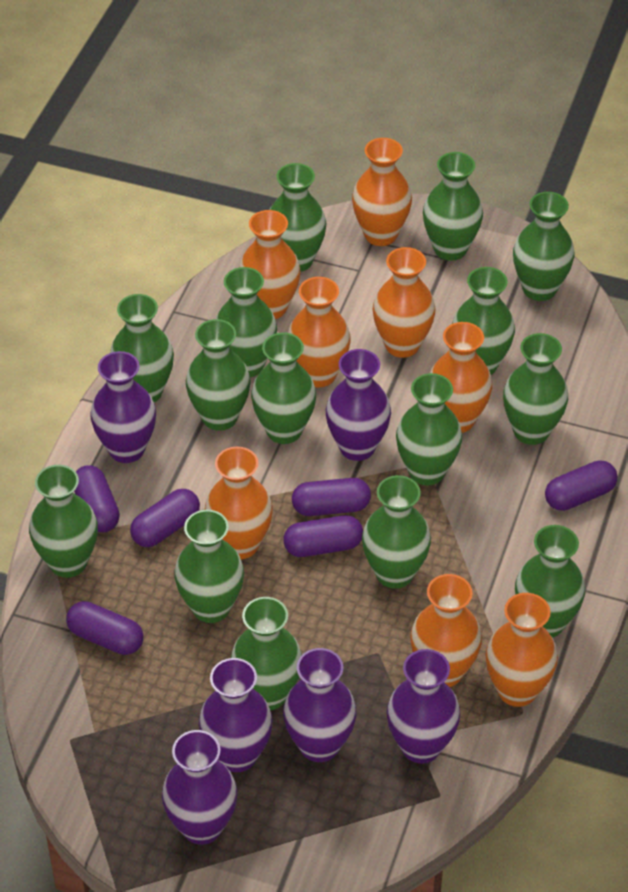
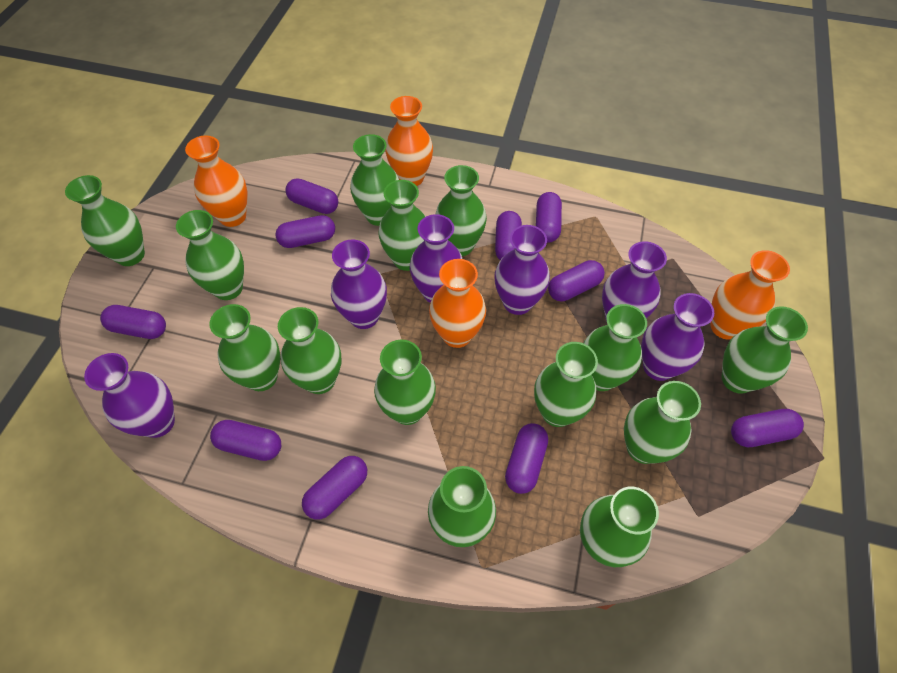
green vase: [29,465,98,578] [110,294,174,402] [174,510,244,623] [186,319,251,431] [216,267,277,377] [231,597,302,711] [251,332,316,444] [270,163,327,272] [362,475,431,589] [396,373,462,485] [423,152,483,261] [452,267,515,375] [503,333,568,445] [513,192,574,301] [515,525,585,638] = 15 -> [65,175,145,266] [176,210,244,300] [209,304,280,391] [278,307,341,394] [350,134,399,226] [374,340,436,425] [378,180,426,271] [428,466,496,547] [436,165,487,256] [534,342,598,427] [580,487,659,567] [583,304,647,391] [624,381,701,464] [721,306,808,394] = 14
orange vase: [205,447,273,559] [239,210,301,319] [288,277,351,387] [352,138,412,246] [373,247,436,358] [410,574,482,687] [430,322,492,433] [486,593,558,707] = 8 -> [185,135,247,227] [385,96,433,186] [429,259,486,348] [710,250,790,340] = 4
purple capsule: [66,601,143,655] [74,465,120,532] [130,489,200,547] [283,515,363,557] [292,478,371,516] [545,460,618,511] = 6 -> [100,305,166,339] [210,420,281,461] [275,215,335,248] [285,178,338,214] [302,456,367,520] [495,211,522,260] [505,423,548,494] [536,192,562,243] [548,260,605,301] [731,409,804,447] = 10

